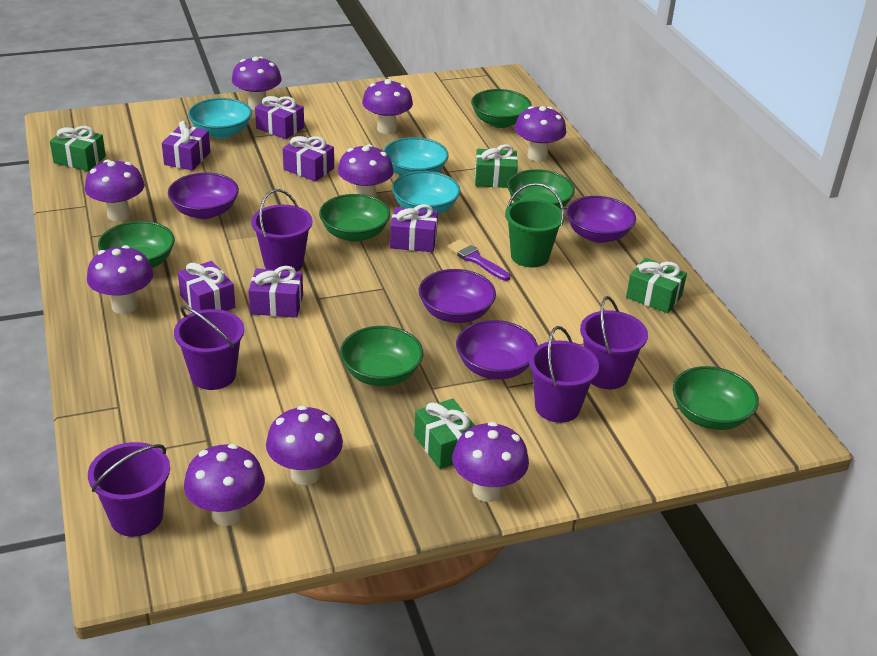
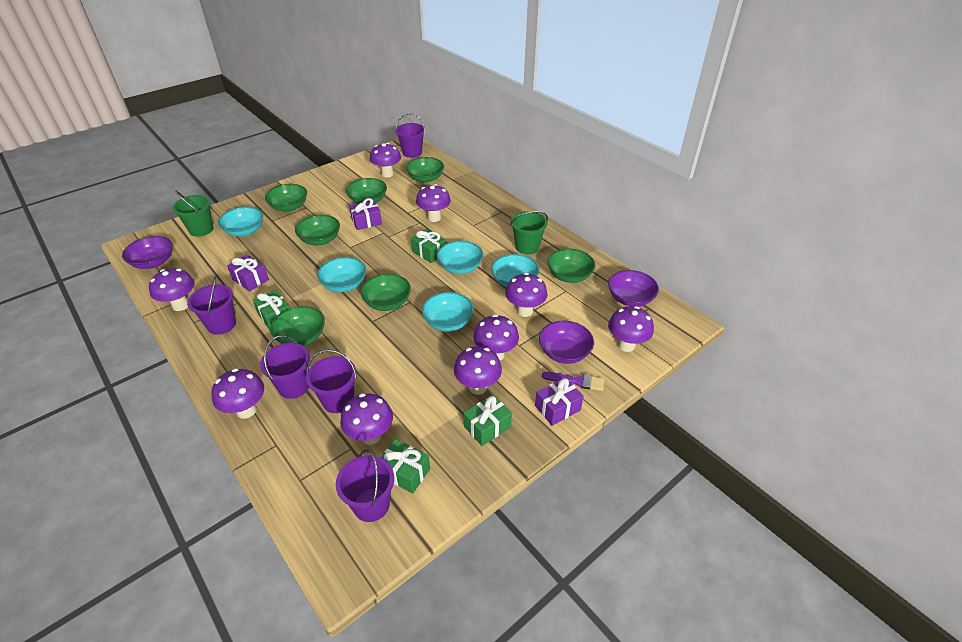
green bowl: [98,221,175,268] [319,194,390,242] [340,326,423,386] [471,89,532,128] [507,169,575,209] [673,366,759,430] = 6 -> [265,184,307,212] [270,306,325,346] [295,215,340,245] [346,178,387,204] [360,274,411,311] [406,157,444,183] [547,249,595,283] = 7
green bucket: [505,183,564,267] = 1 -> [172,190,213,237] [510,211,548,254] = 2
purple bowl: [168,173,239,219] [419,269,496,323] [456,320,538,379] [566,196,636,243] = 4 -> [122,236,172,269] [539,321,594,364] [608,270,659,307] = 3
purple gift: [162,121,210,171] [178,261,235,311] [248,266,303,318] [255,96,304,139] [283,135,334,182] [390,204,438,252] = 6 -> [227,255,269,291] [349,198,382,230] [535,377,584,426] = 3
turquoise bowl: [188,98,252,139] [384,137,449,176] [392,171,460,214] = 3 -> [218,207,263,237] [317,257,366,292] [422,292,474,332] [437,241,483,274] [491,254,539,287] = 5

